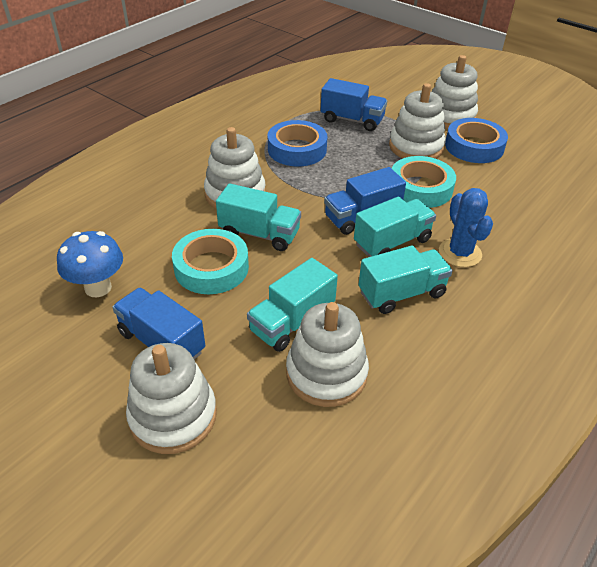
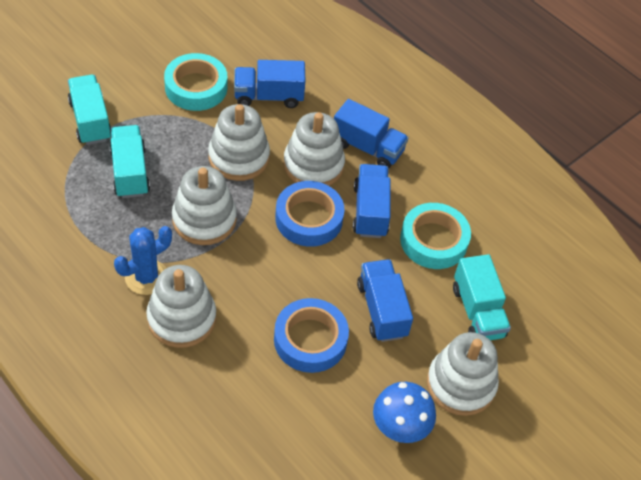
blue truck: [112,288,205,359] [321,78,387,131] [324,167,406,235] = 3 -> [234,60,306,108] [334,99,409,169] [353,164,391,238] [357,259,413,342] = 4
turquoise truck: [216,183,301,251] [247,258,338,352] [354,197,436,257] [358,245,453,314] = 4 -> [68,75,111,145] [109,125,150,198] [453,254,511,340] = 3

